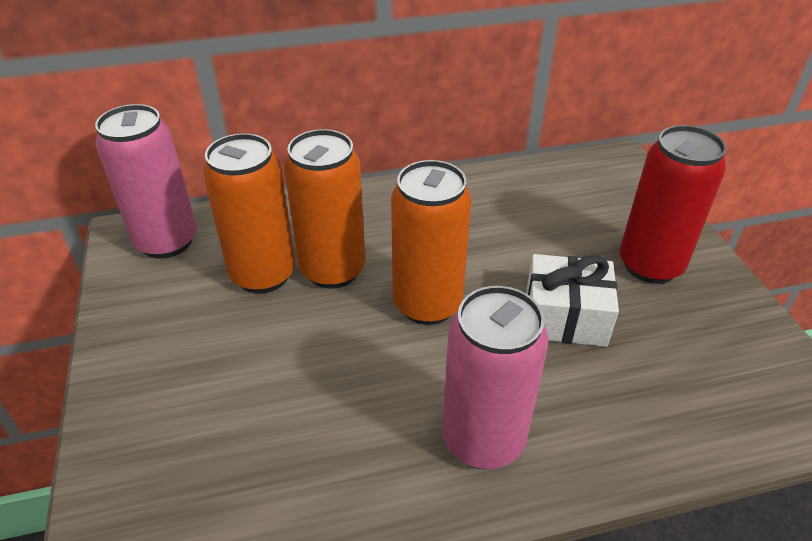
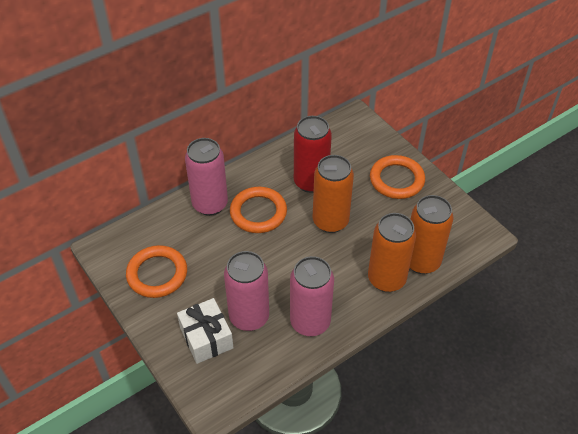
orange ring: none = 0 -> [126,245,187,298] [230,187,287,233] [370,155,425,199] = 3
pink can: [95,104,197,259] [442,286,549,469] = 2 -> [185,138,228,216] [224,251,269,331] [290,256,334,336] = 3

